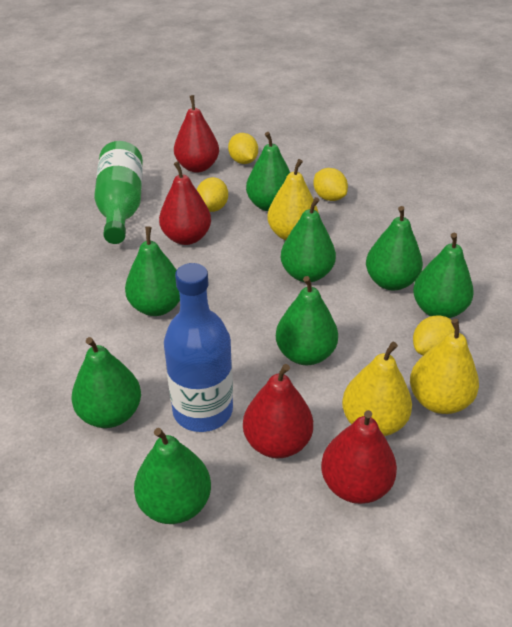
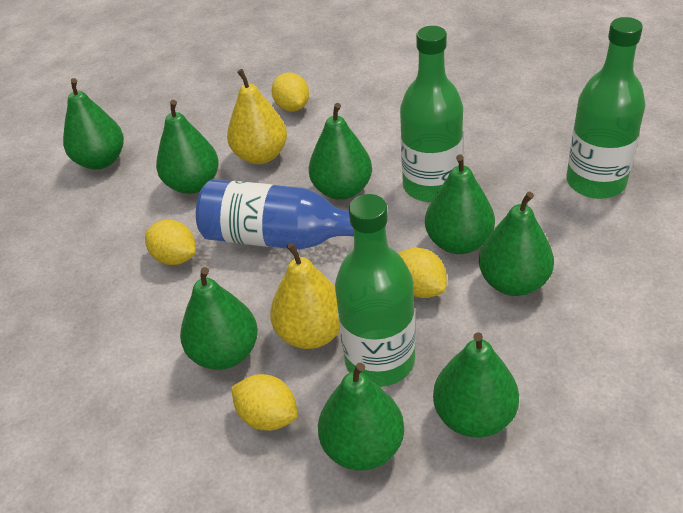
green bottle: [94,141,143,244] = 1 -> [335,194,415,387] [400,26,463,202] [567,17,645,199] = 3
red pear: [159,162,211,245] [174,95,219,173] [243,364,313,458] [321,410,397,504] = 4 -> none = 0
yellow pear: [267,159,319,240] [342,342,412,436] [410,319,479,414] = 3 -> [227,69,287,164] [270,243,340,349] = 2

